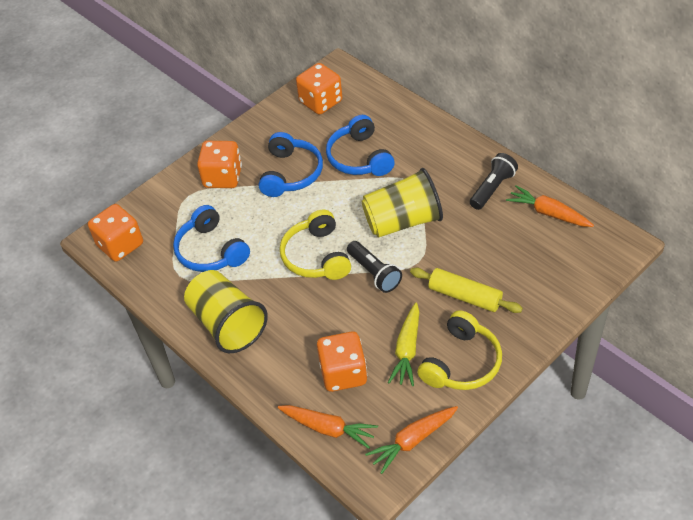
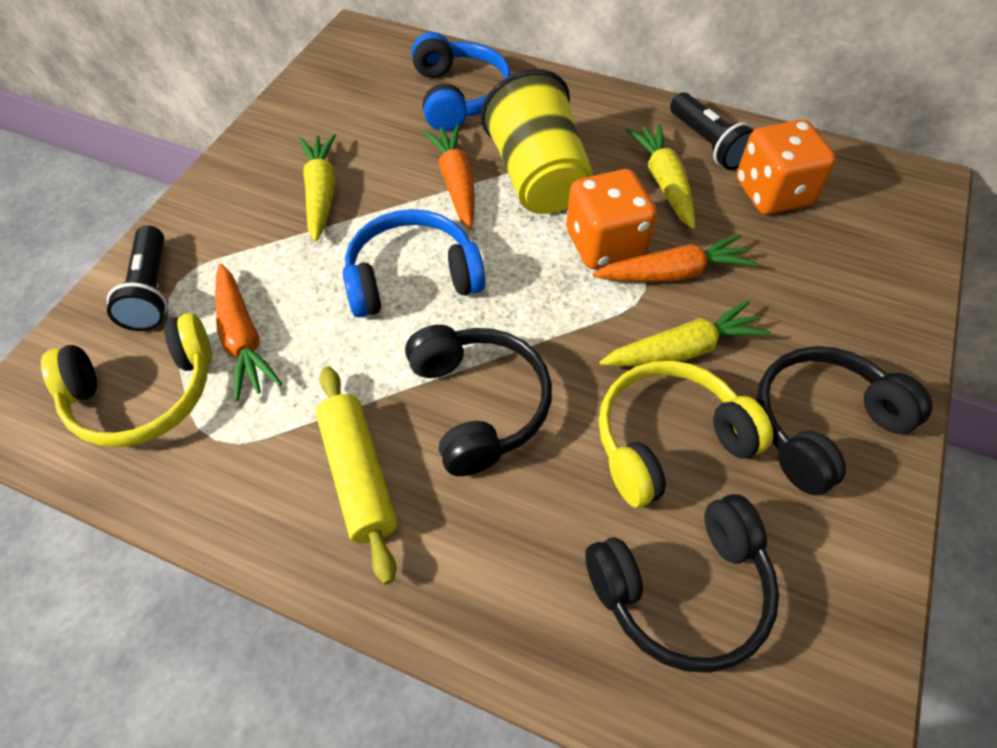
black headphones: none = 0 -> [405,325,552,476] [585,494,779,673] [756,346,933,495] = 3
blue headphones: [173,205,250,272] [259,132,323,197] [326,115,395,176] = 3 -> [343,209,485,318] [411,32,511,131] = 2
orange dice: [88,204,143,261] [197,141,242,188] [296,63,342,115] [317,331,367,392] = 4 -> [566,169,657,269] [736,119,836,214] = 2
yellow carrot: [388,302,419,386] = 1 -> [299,134,336,242] [600,301,771,367] [626,124,695,229] = 3
yellow cup: [184,270,268,353] [362,168,443,238] = 2 -> [481,69,593,214] = 1

